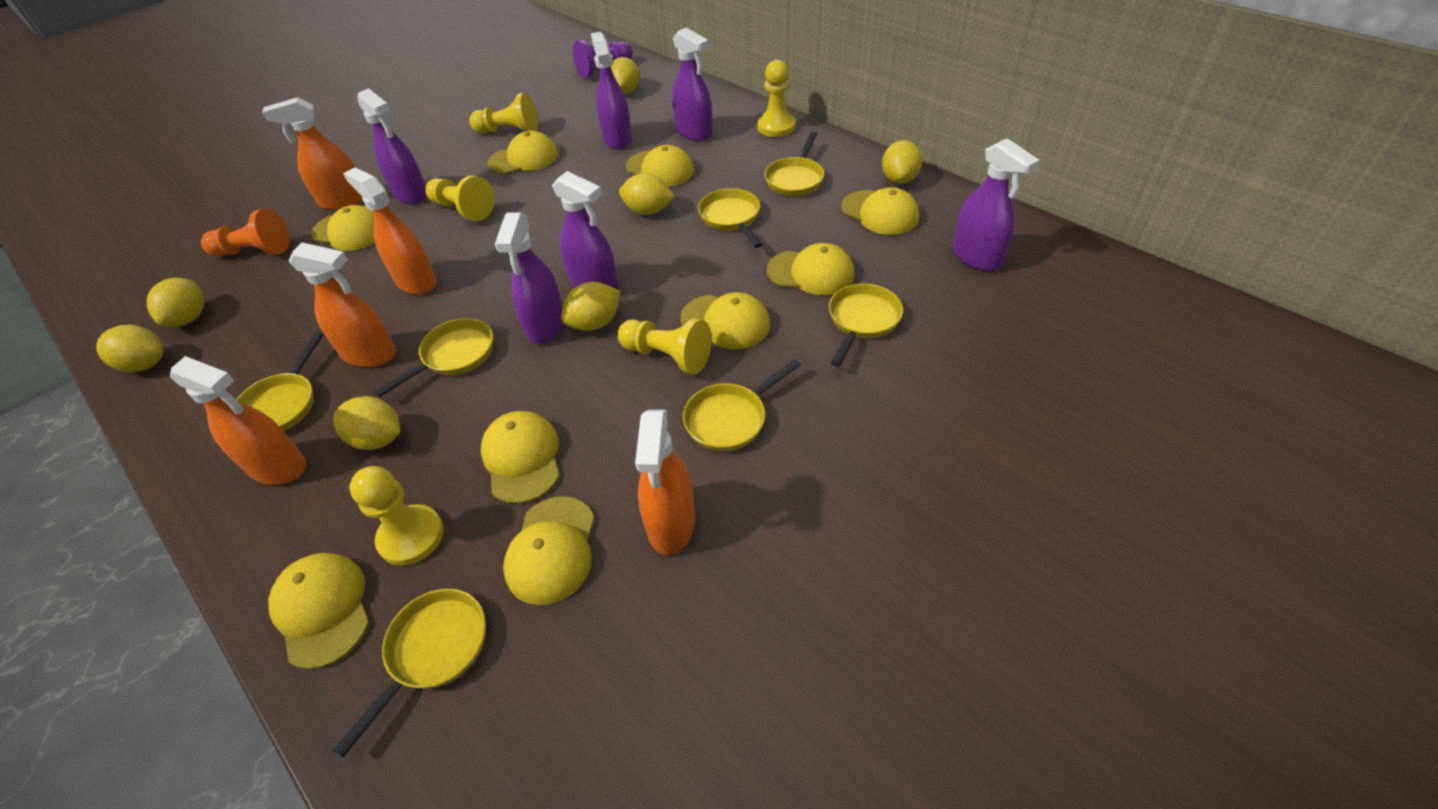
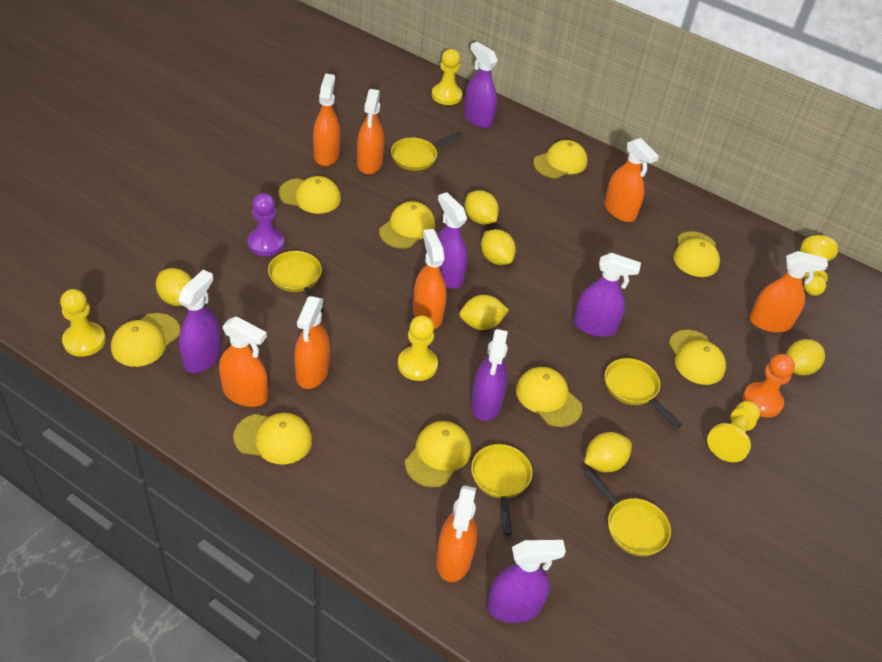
orange spray bottle: [170,356,306,485] [262,97,363,210] [288,242,396,367] [343,168,436,295] [635,410,695,555] = 5 -> [219,316,268,407] [294,296,330,389] [313,74,340,166] [357,89,384,174] [413,229,447,329] [436,485,477,582] [604,138,659,222] [749,251,828,333] = 8
yellow lemon: [96,325,163,372] [147,278,204,327] [334,396,400,450] [561,282,621,331] [611,57,640,94] [619,173,675,215] [882,140,923,184] = 7 -> [156,268,192,306] [459,295,509,330] [465,190,499,224] [481,229,516,265] [584,432,632,472] [786,339,825,375] = 6
yellow pan: [236,331,324,431] [333,589,486,757] [374,318,493,397] [683,359,801,451] [698,188,762,248] [764,132,824,196] [829,284,903,367] = 7 -> [268,251,324,312] [391,133,463,171] [471,444,532,536] [584,469,671,556] [604,358,682,428] = 5

